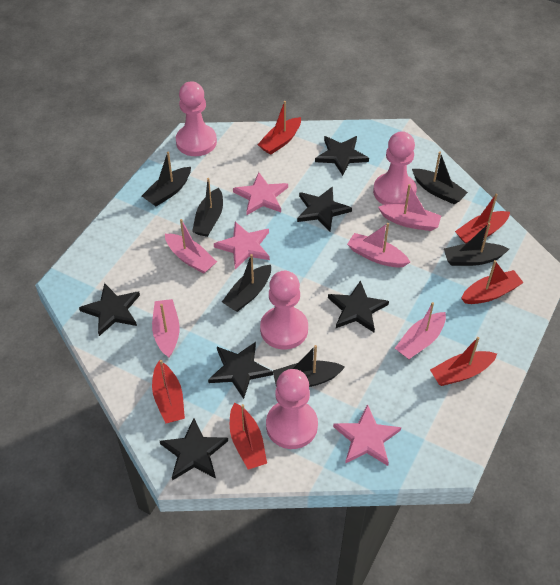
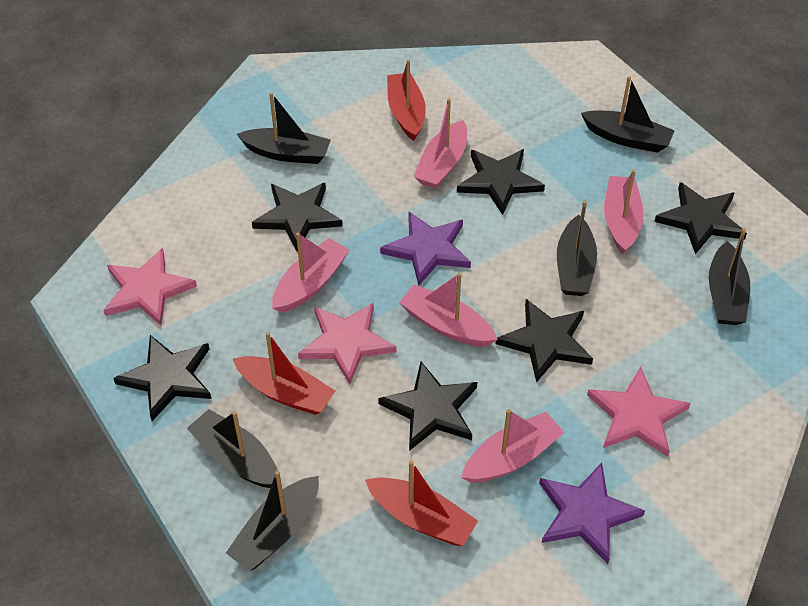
pink pawn: [176,81,217,156] [260,271,308,350] [266,369,318,449] [373,131,417,205] = 4 -> none = 0
purple star: none = 0 -> [380,211,471,286] [539,463,645,564] = 2
red boat: [152,360,185,423] [230,403,267,469] [257,101,301,155] [430,337,497,386] [455,193,510,244] [461,260,524,304] = 6 -> [233,332,335,415] [365,461,478,546] [387,60,426,141] = 3

